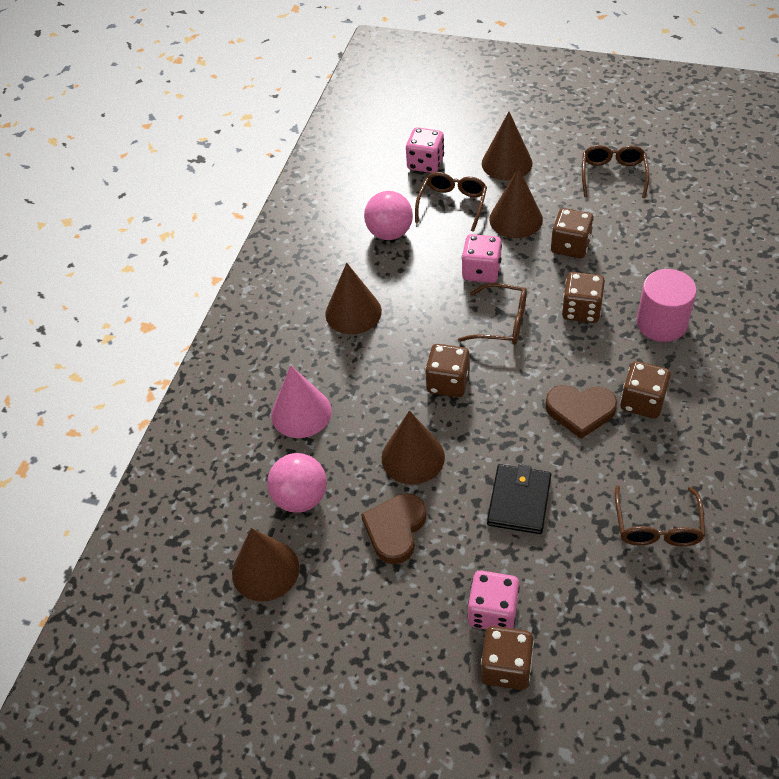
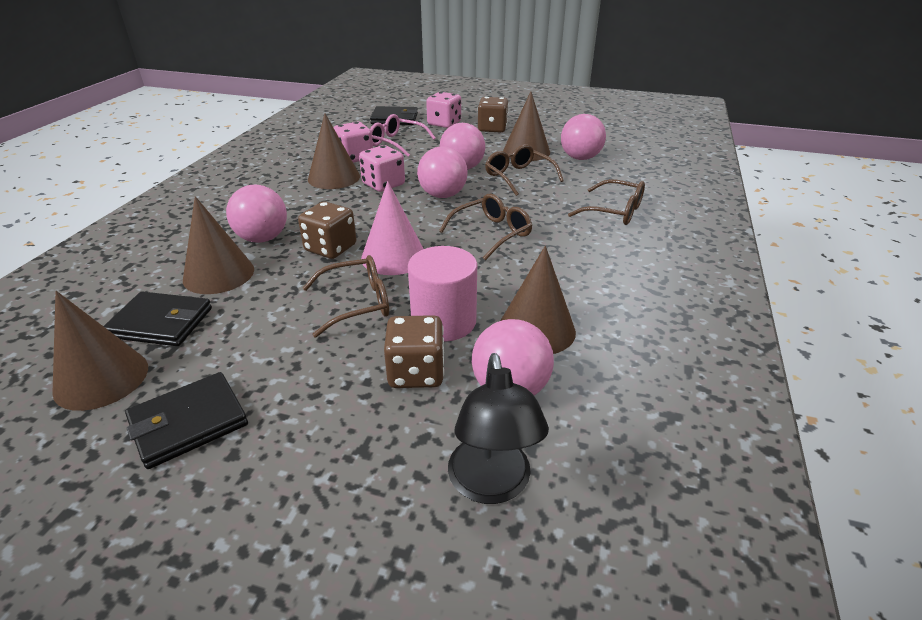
black lamp: none = 0 -> [448,353,549,504] = 1
black wallet: [487,464,551,534] = 1 -> [104,292,212,346] [125,372,248,469] [370,106,418,125] = 3
brown dice: [425,344,470,397] [481,626,534,690] [551,208,594,258] [562,272,605,323] [620,361,671,418] = 5 -> [298,201,357,259] [384,315,444,388] [478,97,509,132] = 3
brown heart: [361,494,426,564] [545,385,617,439] = 2 -> none = 0
pink ball: [267,453,327,513] [364,191,413,240] = 2 -> [226,185,287,243] [417,146,468,198] [440,123,485,170] [472,319,554,396] [561,114,606,160] = 5
pink glasses: none = 0 -> [370,114,436,157] = 1

